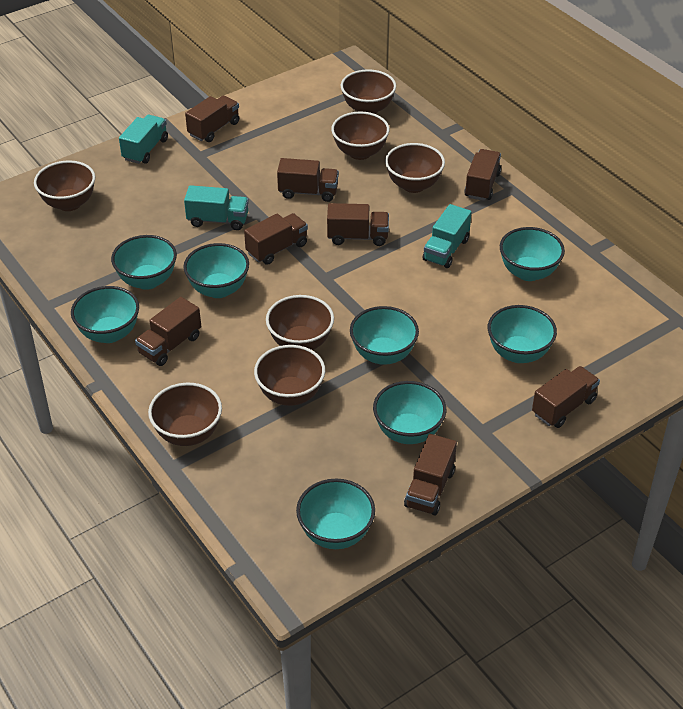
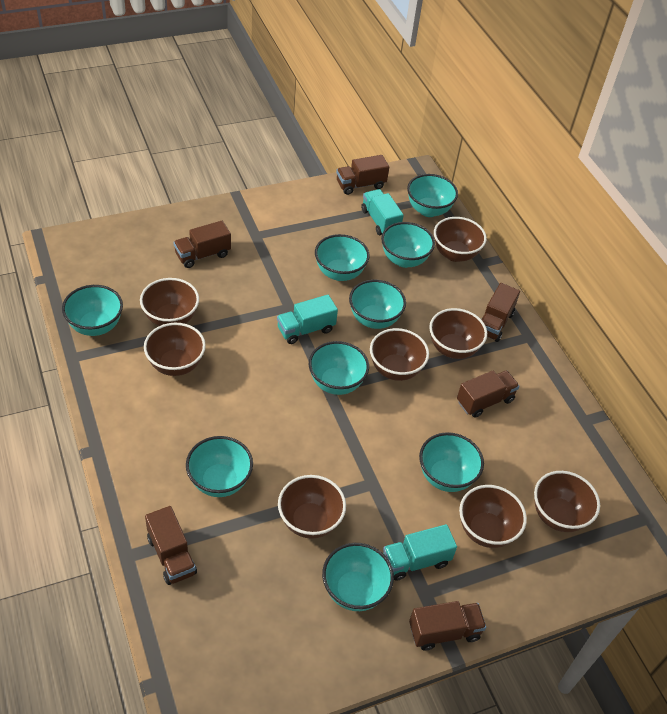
brown bowl: [34,160,95,211] [148,383,222,446] [254,345,325,406] [266,295,334,350] [331,112,390,160] [341,69,396,114] [385,143,445,193] = 7 -> [140,278,199,326] [144,323,206,376] [278,475,346,539] [370,328,429,381] [429,308,487,359] [434,217,487,262] [459,485,527,548] [534,471,600,532] = 8
brown truck: [135,297,201,366] [185,96,239,142] [244,213,308,265] [277,158,339,202] [327,203,389,246] [404,434,457,516] [464,149,501,201] [532,366,600,428] = 8 -> [145,506,197,585] [174,221,231,268] [336,155,389,195] [409,601,486,651] [457,370,520,418] [481,283,520,342] = 6
turquoise bowl: [71,286,139,343] [111,235,177,290] [183,243,249,298] [296,479,375,549] [350,306,419,365] [373,381,446,444] [488,305,557,363] [500,227,565,281] = 8 -> [62,285,123,336] [186,436,253,497] [309,341,369,395] [315,234,370,281] [322,543,394,611] [349,280,406,329] [381,222,435,268] [407,174,458,217] [419,432,484,492] = 9

